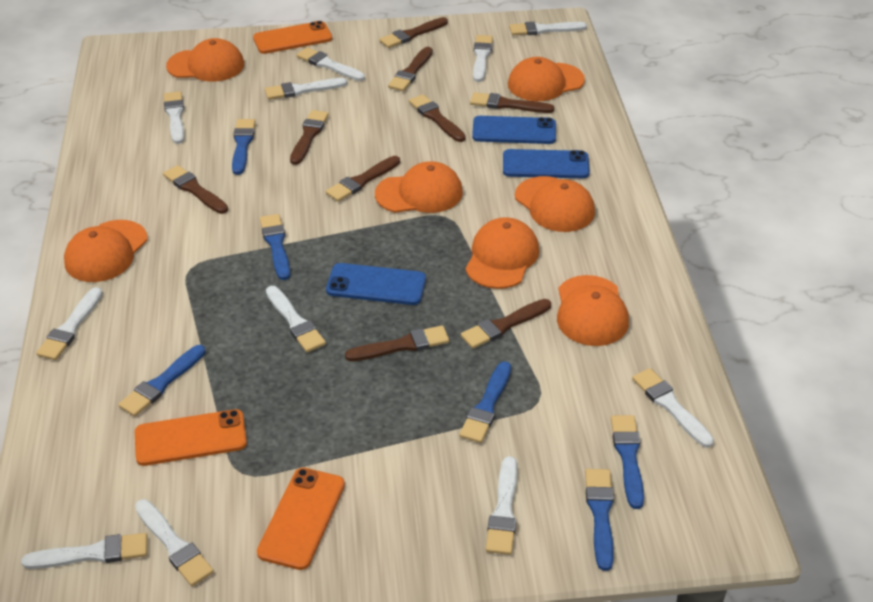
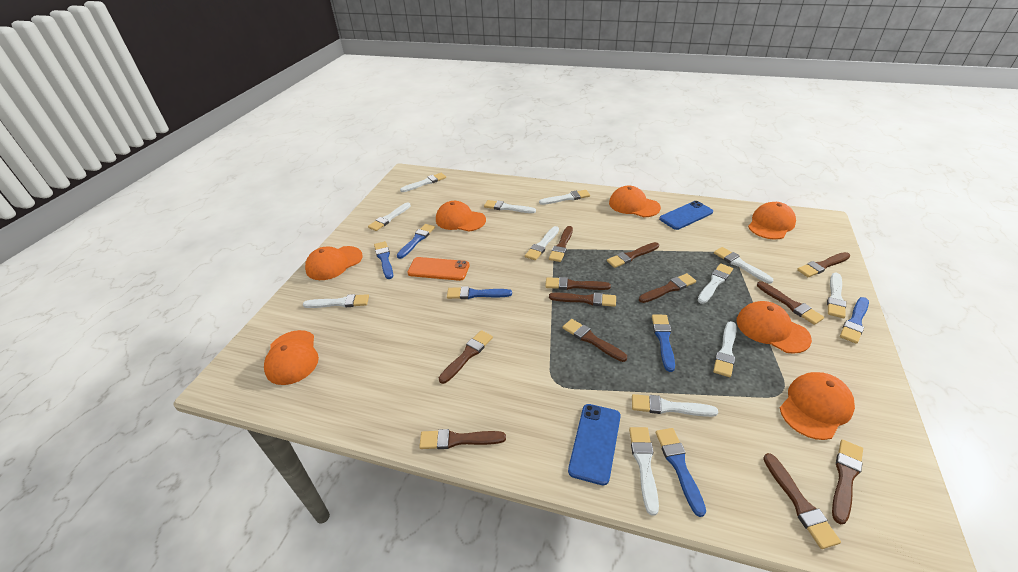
blue phone: [326,263,426,305] [472,116,556,144] [503,149,590,178] = 3 -> [568,404,621,485] [659,201,713,230] = 2
brown brush: [163,165,228,214] [290,110,329,165] [326,156,400,202] [345,325,449,361] [379,17,448,48] [388,47,433,91] [409,94,466,142] [461,299,551,349] [470,92,555,113] = 9 -> [419,429,506,449] [439,330,493,384] [545,277,611,290] [549,226,573,262] [549,292,616,307] [563,319,627,362] [607,242,659,268] [639,273,696,303] [757,281,824,325] [763,453,841,549] [797,252,850,277] [832,440,863,524] = 12
orange phone: [135,409,247,466] [253,21,332,54] [257,468,345,570] = 3 -> [407,257,470,281] = 1
white brush: [21,533,148,569] [36,287,103,360] [135,499,214,586] [164,91,184,144] [265,78,347,100] [266,286,326,352] [296,47,365,81] [473,35,493,82] [486,456,517,555] [509,22,587,35] [632,368,714,448] = 11 -> [303,294,369,308] [368,202,411,231] [400,173,446,192] [484,200,536,213] [525,226,559,260] [539,190,590,205] [629,427,659,516] [632,394,718,417] [698,263,733,304] [713,321,737,377] [714,247,774,284] [827,273,846,318] = 12

